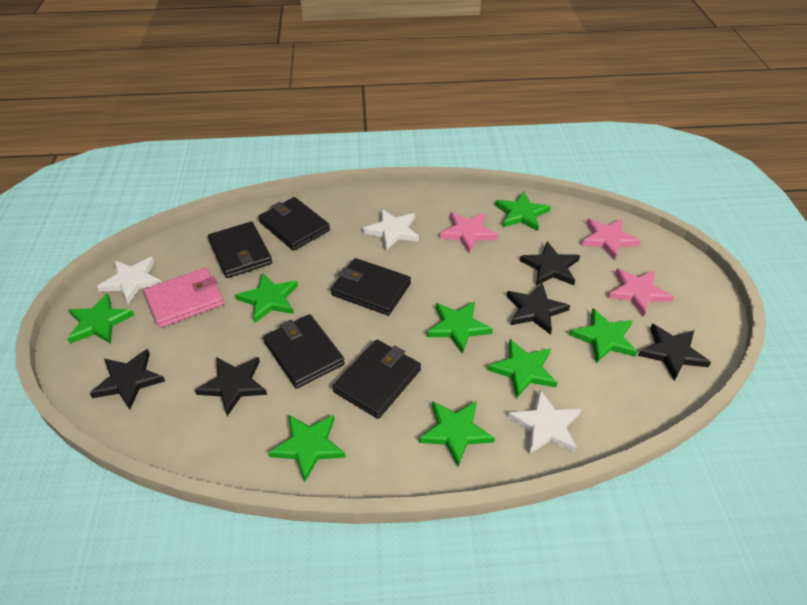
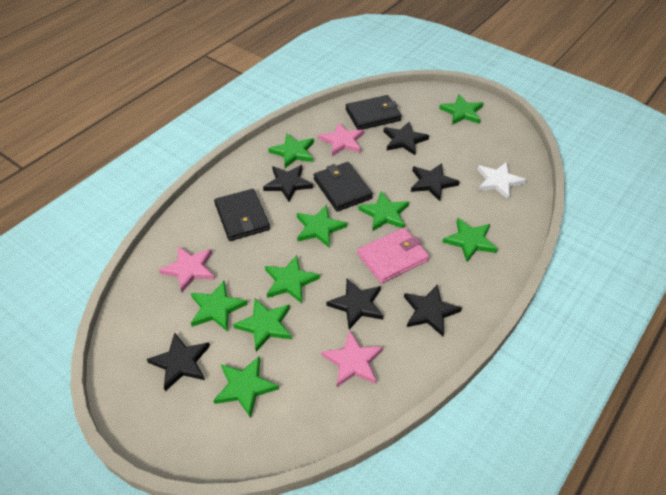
black star: [90,349,165,410] [195,357,267,416] [507,283,570,335] [520,242,580,286] [638,324,711,381] = 5 -> [147,332,210,391] [263,165,313,202] [326,279,384,329] [384,122,429,155] [404,285,462,336] [411,163,460,201] = 6
black wallet: [208,221,272,278] [258,197,330,251] [263,314,345,389] [331,258,411,316] [333,340,421,419] = 5 -> [214,189,270,241] [314,162,373,212] [346,95,402,130] = 3
green star: [67,293,134,344] [235,273,298,323] [268,414,346,482] [419,401,495,466] [427,301,493,354] [488,339,557,399] [495,192,551,231] [570,308,637,363] = 8 -> [191,281,248,332] [213,356,279,418] [233,299,292,352] [265,255,320,303] [268,133,314,168] [297,205,347,247] [358,191,409,231] [439,94,483,125] [442,218,498,262] = 9
white star: [97,257,162,304] [363,209,419,251] [508,390,581,454] = 3 -> [477,162,526,200] = 1

